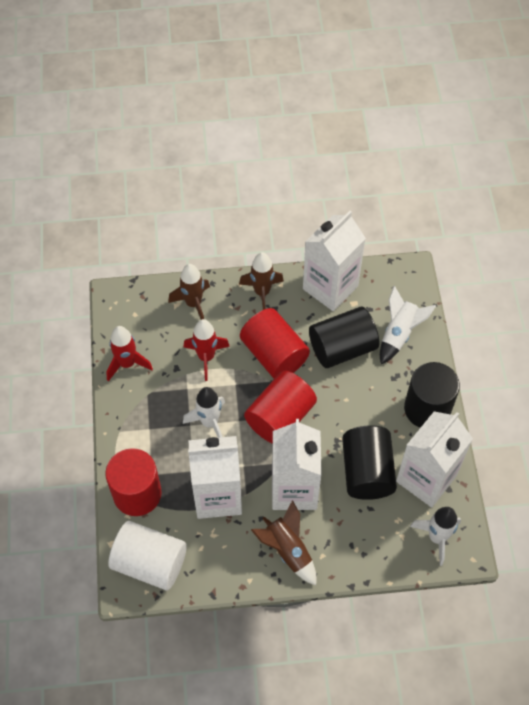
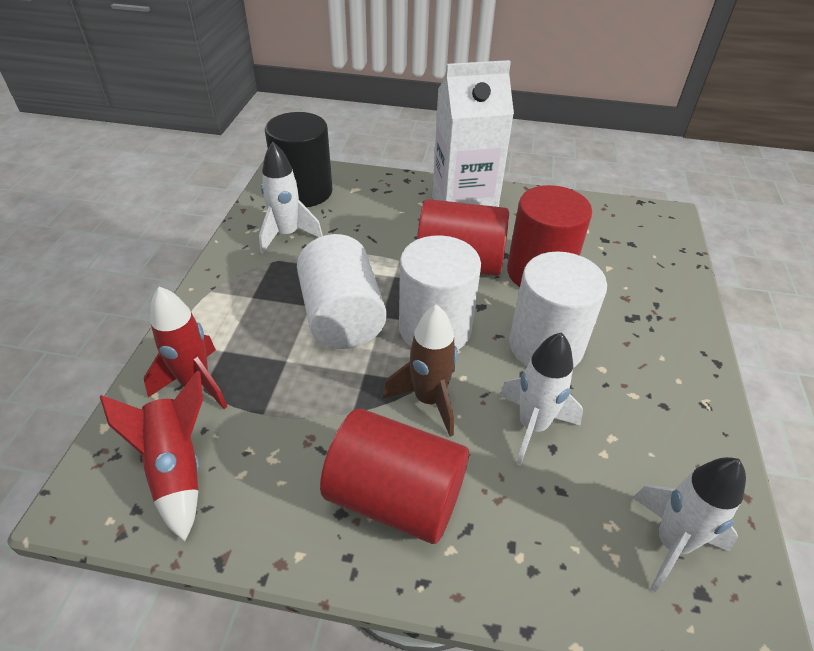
black cylinder: [309,307,379,368] [342,425,397,500] [404,362,460,428] = 3 -> [265,112,333,207] = 1
brown rocket: [168,264,210,320] [239,252,284,310] [251,500,317,585] = 3 -> [382,304,458,437] = 1
white carton: [188,436,242,519] [272,419,322,510] [303,211,366,311] [396,412,473,507] = 4 -> [432,60,514,207] = 1
white cylinder: [108,521,187,590] = 1 -> [297,234,387,349] [399,235,481,350] [509,251,607,368] = 3

